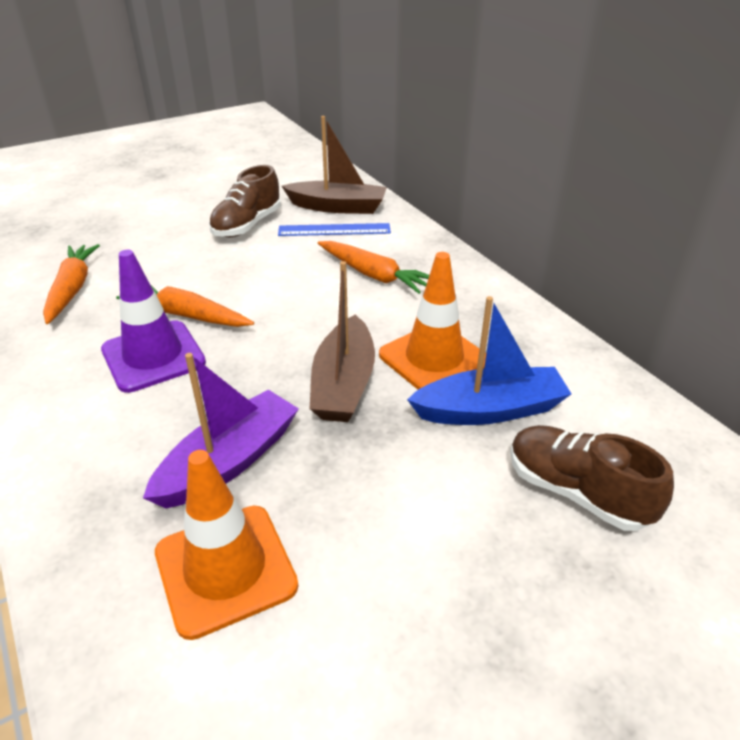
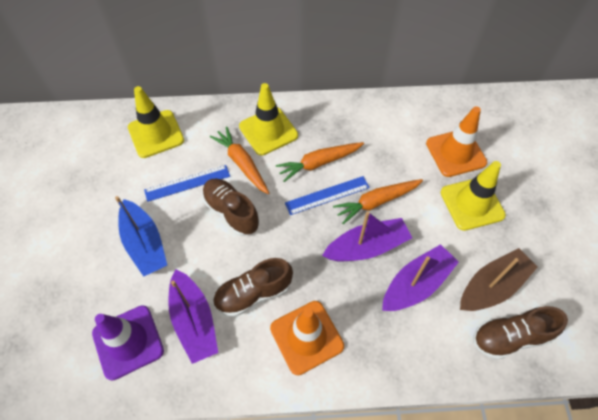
blue ruler: [278,223,391,236] = 1 -> [144,165,230,202] [285,176,370,215] = 2
brown boat: [282,116,387,214] [310,261,375,422] = 2 -> [460,248,538,311] = 1
brown shoe: [209,165,281,237] [510,425,674,531] = 2 -> [202,178,259,236] [213,258,293,317] [473,306,568,360] = 3
purple boat: [143,353,299,508] = 1 -> [168,269,218,364] [322,211,412,261] [382,244,459,311] = 3
yellow traffic cone: none = 0 -> [128,86,184,158] [239,83,298,156] [441,161,506,231] = 3

